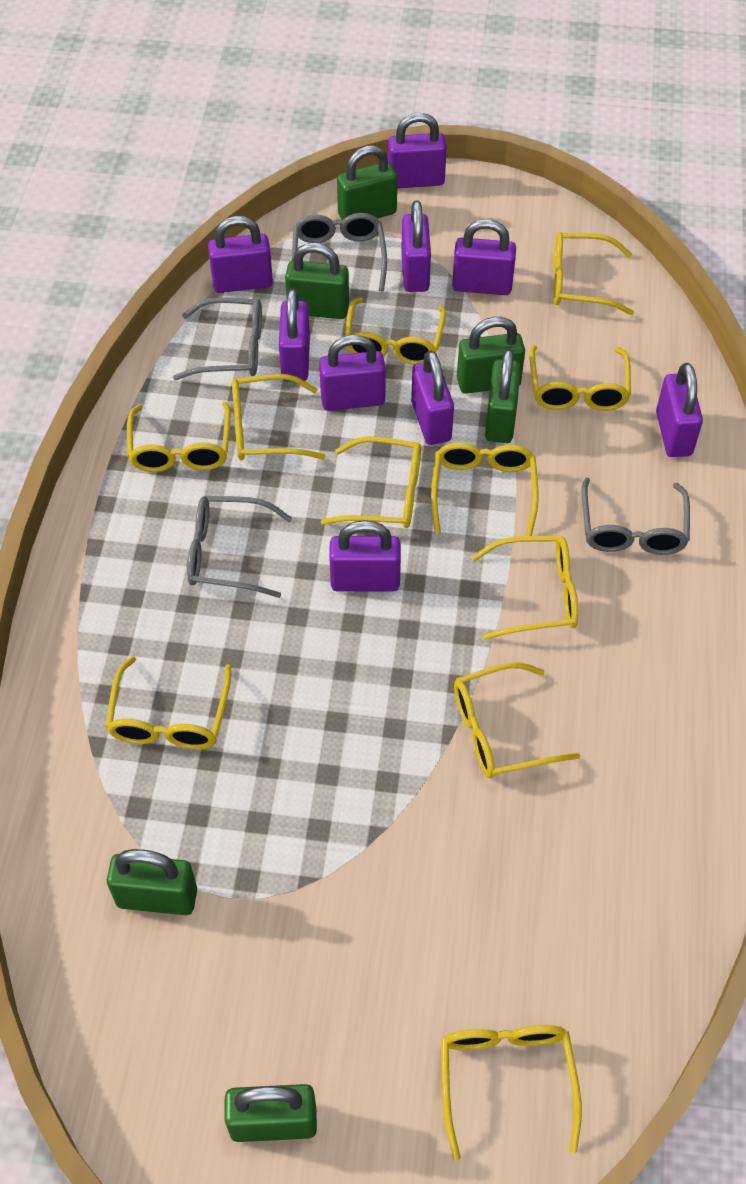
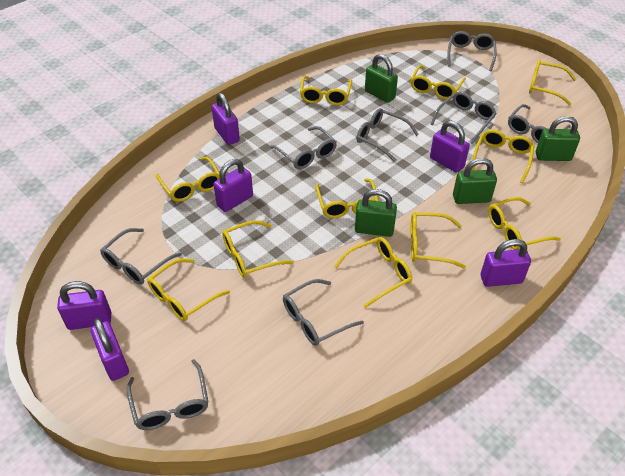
green padlock: [107,849,197,915] [224,1084,317,1142] [285,243,349,319] [337,145,397,220] [457,317,525,394] [485,349,521,443] = 6 -> [355,189,397,237] [365,54,398,103] [453,158,497,204] [536,116,580,161] = 4
grey glasses: [173,297,262,380] [187,496,292,598] [292,213,387,291] [582,478,690,555] = 4 -> [100,228,182,285] [127,359,208,430] [270,126,337,169] [283,279,364,346] [356,108,419,162] [431,92,497,143] [448,31,497,71] [508,104,570,143] = 8
purple padlock: [208,216,273,293] [279,289,310,381] [319,335,386,411] [329,520,401,592] [388,113,447,189] [401,201,431,292] [411,350,454,445] [452,219,516,295] [656,363,703,457] = 9 -> [57,281,111,330] [90,318,129,381] [211,93,240,145] [213,159,253,212] [430,121,470,173] [481,239,531,287] = 6

